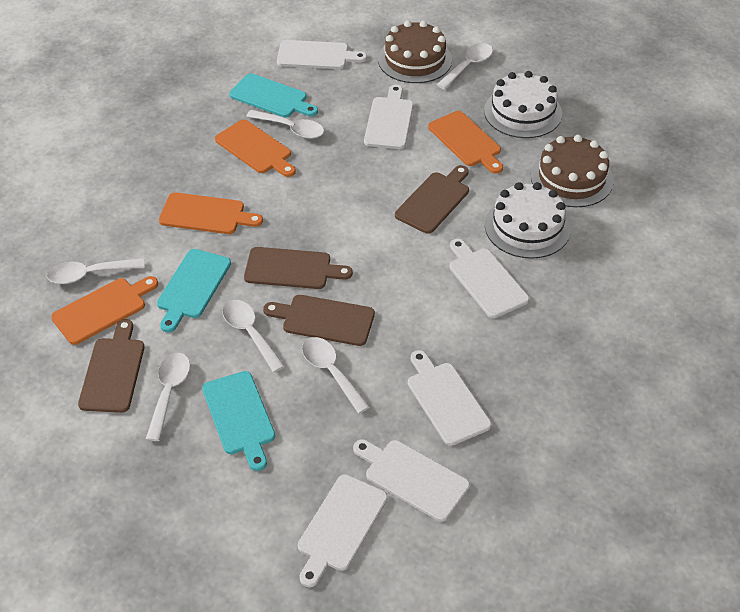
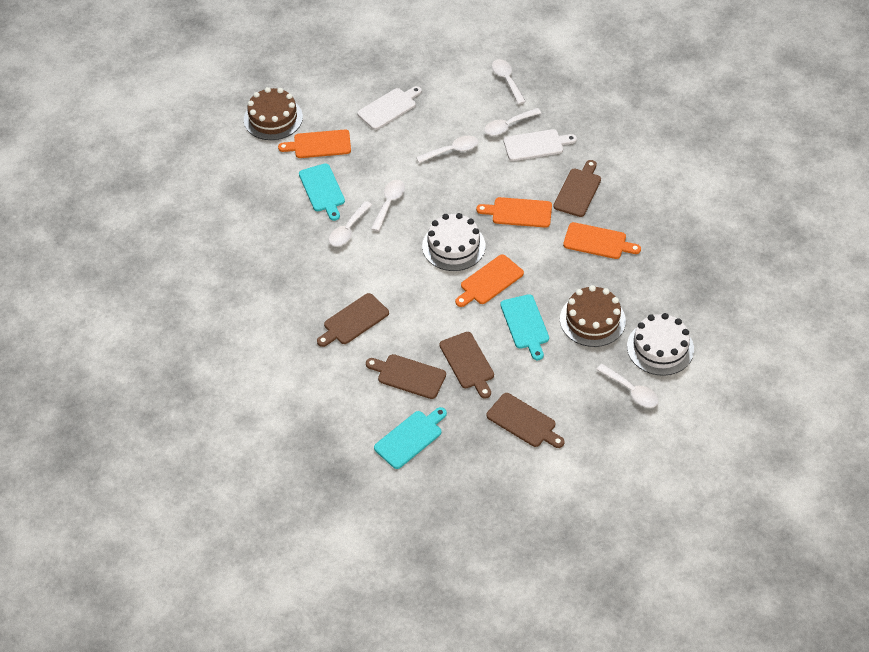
brown cutting board: [78,319,145,413] [244,247,353,289] [263,295,375,346] [395,165,469,234] = 4 -> [317,293,389,347] [366,354,446,399] [439,332,494,399] [487,393,565,448] [553,160,601,217] = 5
white cutting board: [277,40,367,69] [298,474,388,587] [353,439,470,522] [364,85,413,149] [408,350,491,446] [450,239,529,318] = 6 -> [357,86,422,130] [504,129,577,161] = 2

